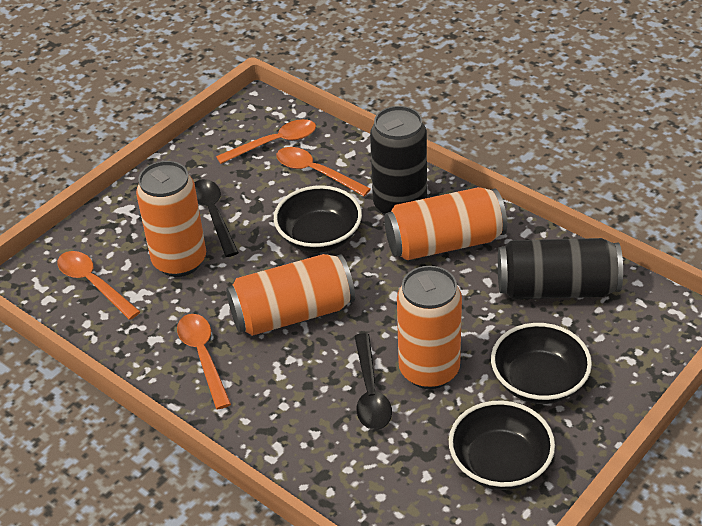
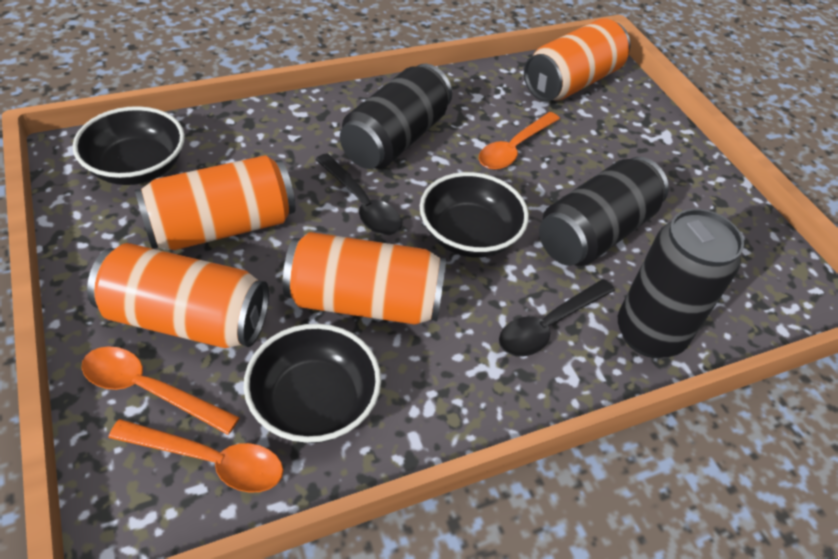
black can: [370,106,427,216] [498,238,623,299] = 2 -> [340,64,452,169] [539,157,669,266] [618,209,744,358] = 3
orange spoon: [57,251,140,320] [177,314,231,409] [216,119,316,164] [276,147,371,196] = 4 -> [81,346,240,435] [109,419,283,493] [479,112,560,170] = 3

